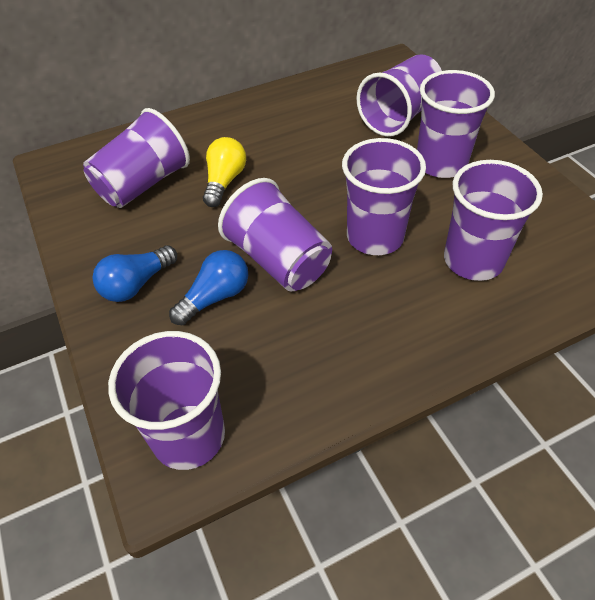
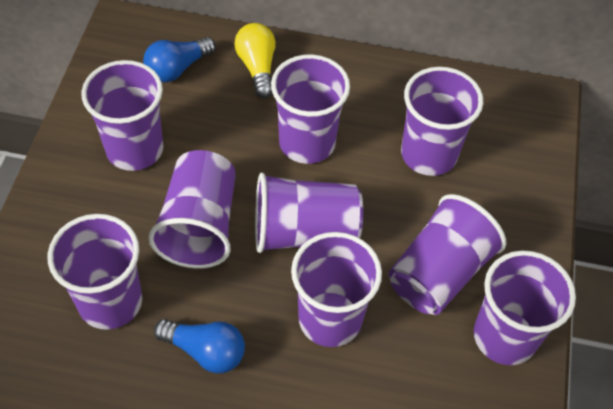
purple cup: [83,108,190,208] [108,331,225,470] [218,178,332,292] [342,138,426,255] [356,54,442,137] [417,70,495,178] [444,160,543,281] = 7 -> [48,214,142,330] [81,60,164,171] [148,150,236,269] [255,173,363,253] [271,54,350,164] [291,232,382,347] [389,194,506,315] [401,67,483,176] [474,250,576,365] = 9

